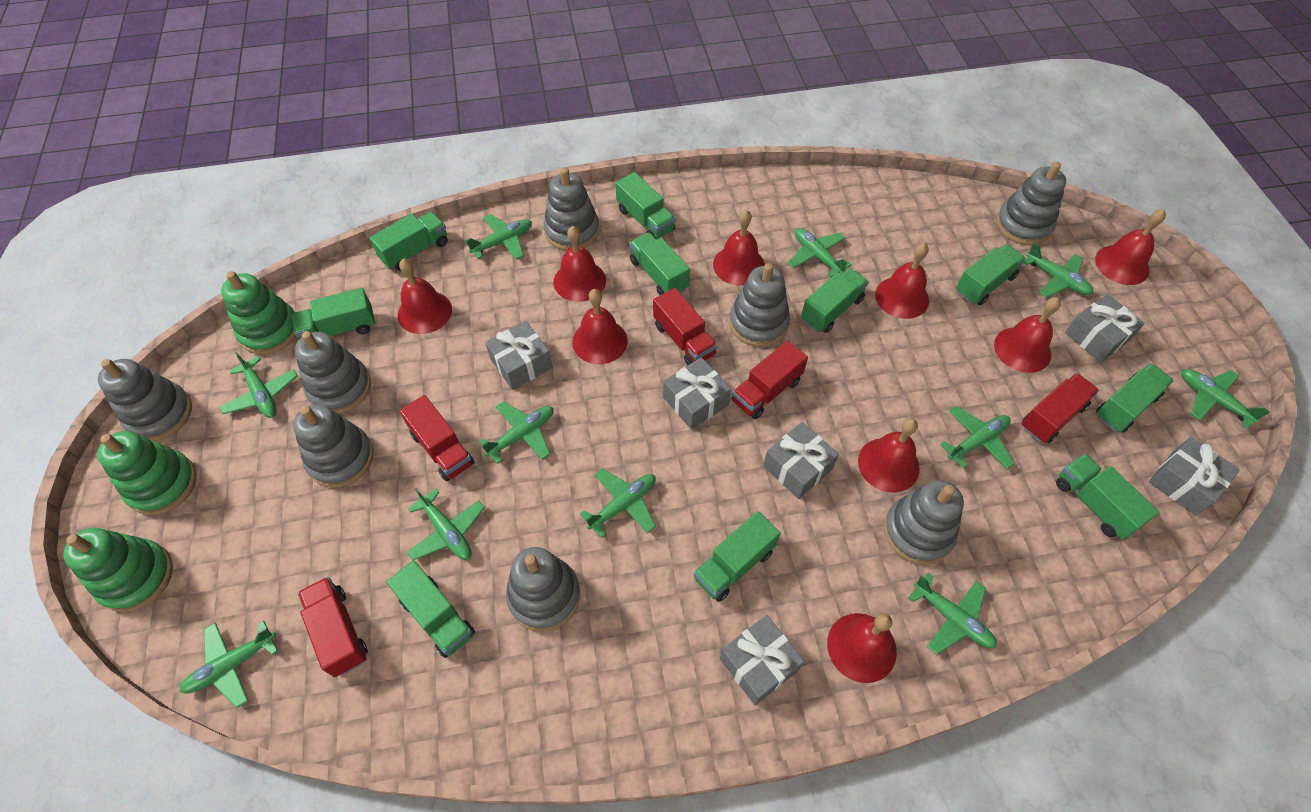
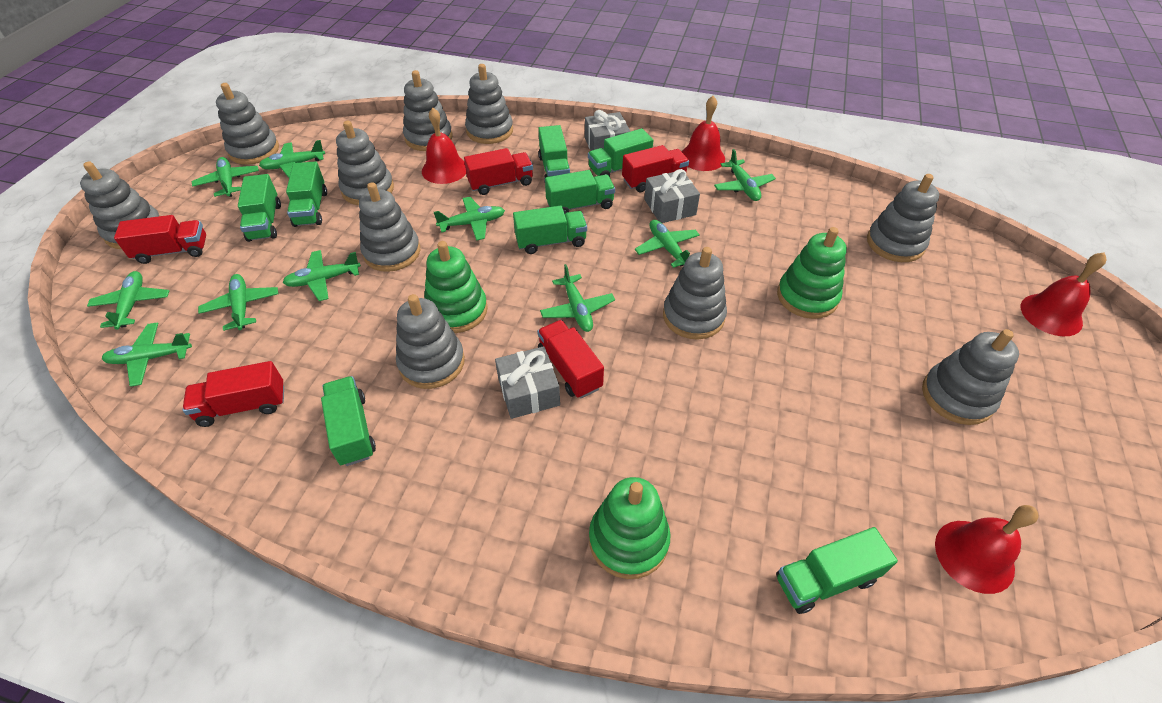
green plane: [179,621,278,708] [220,352,298,418] [407,488,485,561] [465,214,532,260] [479,401,554,464] [580,469,656,538] [788,228,852,278] [908,573,997,655] [940,406,1015,469] [1023,243,1093,298] [1181,369,1270,428] = 11 -> [87,271,169,330] [102,322,192,387] [192,157,259,197] [198,274,278,331] [259,140,325,178] [282,250,361,301] [434,197,505,241] [540,264,615,332] [635,220,700,268] [714,149,776,201] = 10
green truck: [292,288,375,339] [369,212,448,271] [387,560,475,658] [615,172,676,239] [629,232,690,295] [694,511,781,602] [801,268,869,333] [956,245,1026,305] [1056,454,1159,540] [1096,363,1174,433] = 10 -> [238,174,281,242] [286,161,327,227] [321,376,376,466] [513,206,587,254] [538,125,570,182] [545,170,615,214] [588,128,653,177] [776,527,898,614] = 8
grey gift: [485,321,553,390] [663,357,731,430] [720,615,804,705] [763,422,839,499] [1065,294,1145,362] [1149,437,1240,515] = 6 -> [495,346,560,419] [585,110,631,151] [644,169,700,223] = 3
grey stacking toy: [98,359,192,441] [293,404,374,488] [295,331,371,414] [506,547,580,632] [544,168,599,251] [729,263,790,347] [884,480,964,565] [996,162,1066,245] = 8 -> [80,161,160,249] [216,83,279,165] [336,121,394,205] [359,182,420,272] [396,294,465,389] [403,70,452,151] [465,64,513,144] [663,247,727,340] [867,174,939,262] [922,329,1019,425] = 10
red bell: [398,259,452,334] [554,226,606,302] [572,289,628,364] [713,210,765,285] [827,613,897,683] [858,418,920,492] [875,243,929,319] [994,297,1061,373] [1095,209,1166,285] = 9 -> [422,108,466,184] [682,96,725,171] [935,505,1039,594] [1021,252,1106,336] = 4

